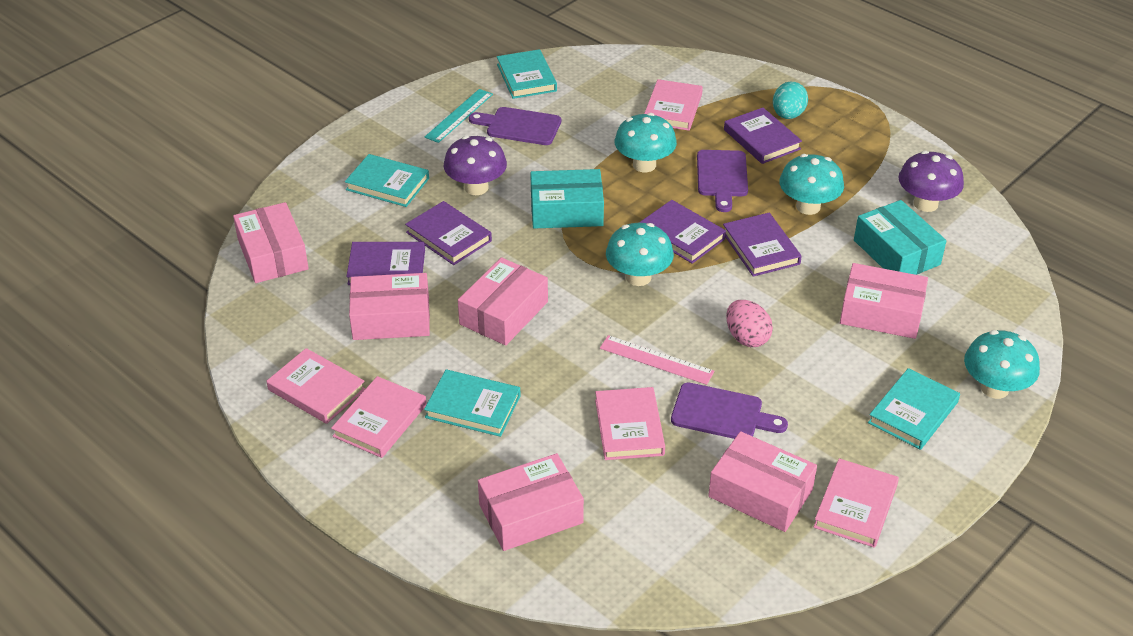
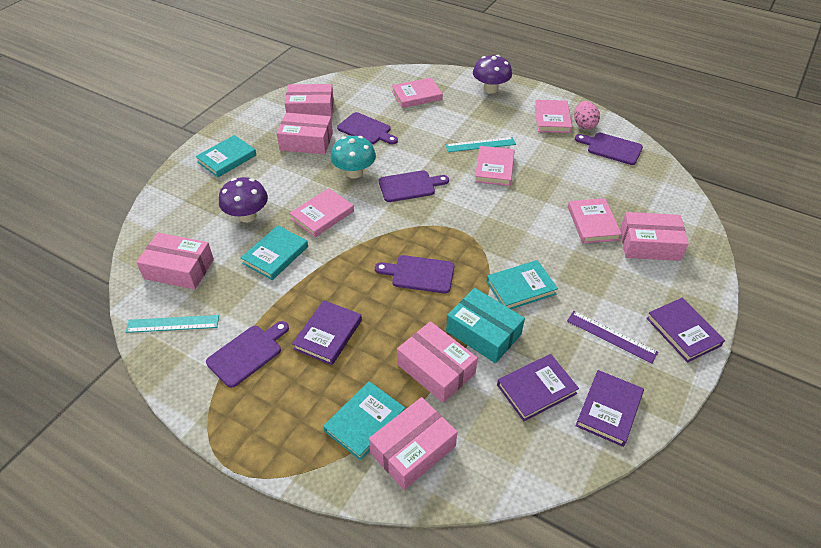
pink ruler: [600,335,715,385] = 1 -> none = 0
purple book: [346,242,425,285] [405,201,492,265] [639,200,726,264] [723,213,802,277] [724,107,802,164] = 5 -> [292,300,362,365] [497,354,579,421] [575,370,644,447] [646,298,725,363] = 4
purple cutting board: [469,107,561,145] [671,382,788,439] [697,150,748,212] = 3 -> [206,321,289,388] [337,112,398,144] [375,255,455,294] [379,170,449,202] [575,133,643,165] = 5
purple ruler: none = 0 -> [567,311,658,364] = 1
turquoise box: [530,169,604,229] [854,200,947,275] = 2 -> [446,288,525,363] = 1
turquoise egg: [773,82,808,119] = 1 -> none = 0
turquoise mushroom: [606,223,674,286] [615,113,677,172] [779,154,844,215] [964,330,1040,399] = 4 -> [331,136,376,179] = 1
turquoise ruler: [425,89,493,143] = 1 -> [126,315,219,333] [446,137,516,152] = 2

